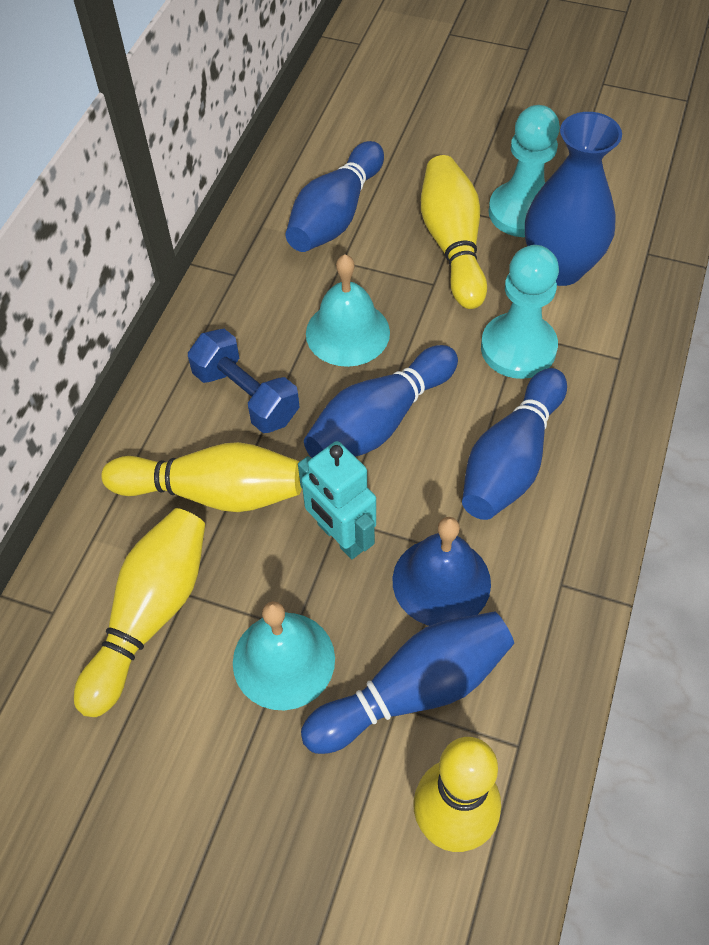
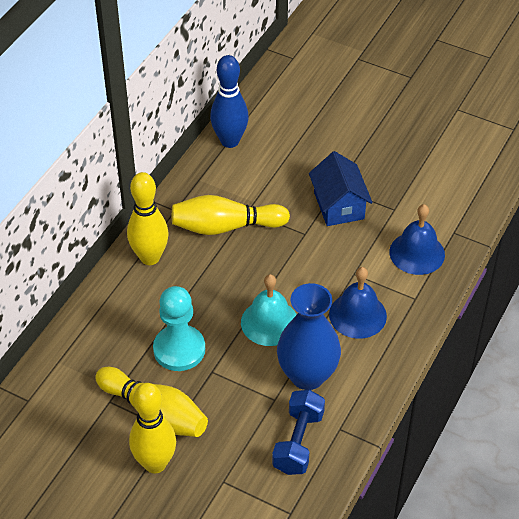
blue bell: [393,517,491,626] = 1 -> [329,267,387,339] [389,204,445,275] = 2
blue bowling pin: [286,141,384,252] [301,611,514,754] [304,345,458,458] [462,368,567,520] = 4 -> [210,55,249,148] = 1
blue house: none = 0 -> [309,151,373,226] = 1
turquoise bell: [233,601,335,710] [306,255,390,367] = 2 -> [241,274,297,346] = 1
turquoise pawn: [481,245,559,379] [488,105,560,237] = 2 -> [153,286,205,371] = 1
turquoise robot: [298,441,376,559] = 1 -> none = 0

